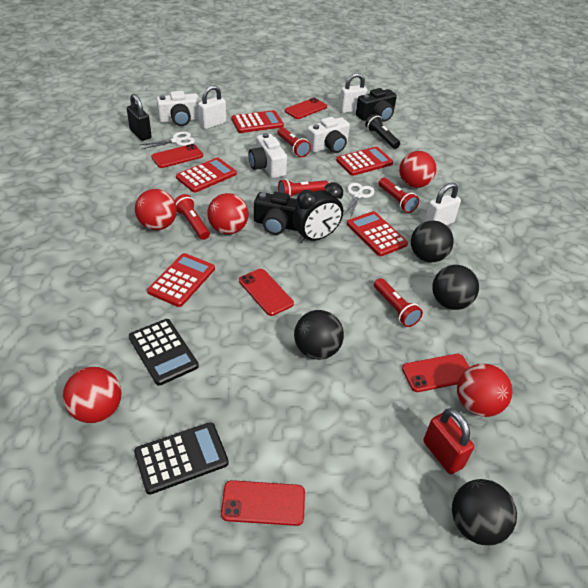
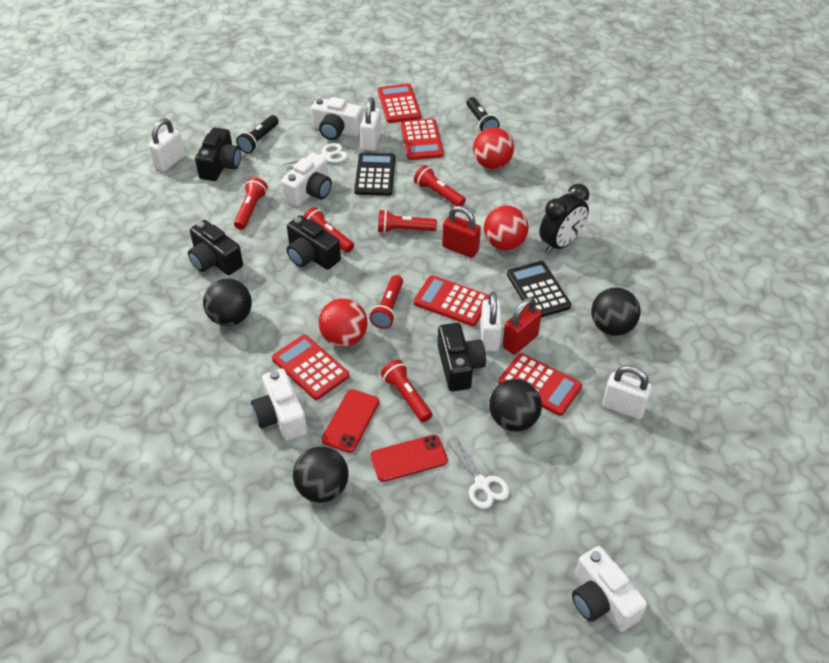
black camera: [254,192,298,235] [356,88,397,122] = 2 -> [188,220,243,275] [195,127,241,181] [287,215,341,270] [438,323,486,391] = 4
black flashlight: [365,114,400,149] = 1 -> [236,115,279,154] [466,97,500,132] = 2
black padlock: [127,94,151,141] = 1 -> none = 0
red ball: [63,367,122,423] [135,189,177,230] [207,193,249,234] [399,151,436,188] [457,363,512,417] = 5 -> [319,298,367,347] [473,128,514,169] [484,206,529,250] = 3
red flashlight: [174,194,210,240] [277,127,311,157] [278,179,329,198] [374,278,423,327] [378,178,419,213] = 5 -> [234,177,268,230] [303,207,354,253] [369,275,403,329] [378,210,437,233] [381,360,432,422] [414,165,466,206] = 6
red padlock: [423,408,474,474] = 1 -> [442,206,481,258] [502,297,542,354] = 2
red phone: [151,144,203,168] [221,480,305,526] [239,269,294,316] [285,98,327,119] [402,354,469,392] = 5 -> [321,389,379,453] [370,435,448,482] = 2
white camera: [156,91,200,126] [248,133,287,178] [307,117,350,153] = 3 -> [251,368,307,441] [281,153,332,207] [311,97,363,140] [572,546,647,632] = 4
white padlock: [198,85,226,129] [339,73,368,113] [424,183,461,225] = 3 -> [148,118,185,172] [360,98,381,151] [481,292,502,351] [602,365,652,419] = 4

